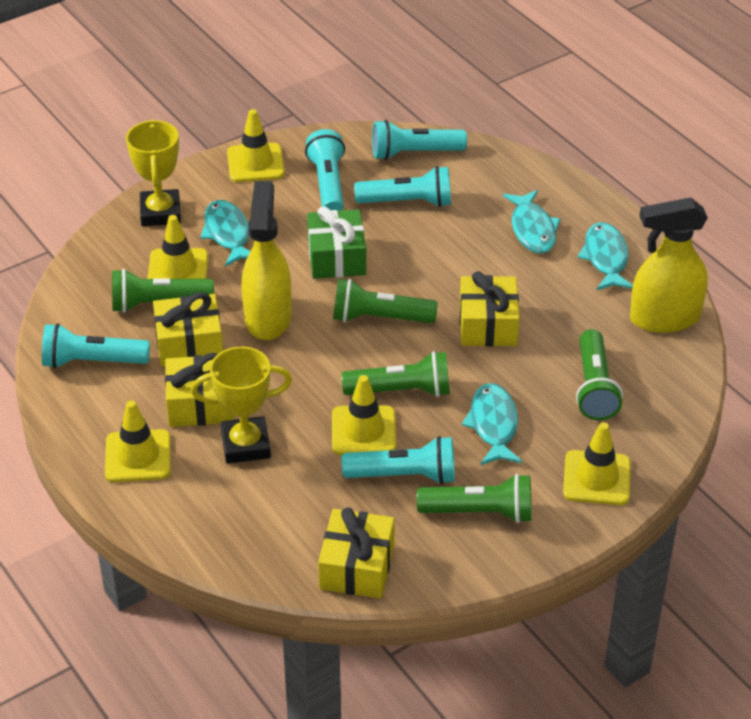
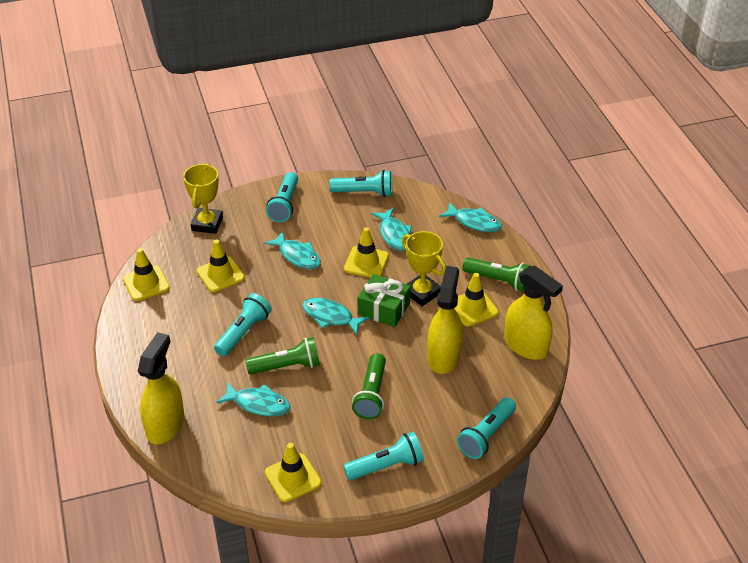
green flashlight: [112,269,214,313] [333,279,438,323] [341,351,450,397] [417,474,532,523] [576,329,623,420] = 5 -> [245,337,320,374] [352,353,386,419] [462,257,531,291] = 3
turquoise fish: [200,200,250,267] [462,383,522,465] [503,190,561,254] [577,222,633,291] = 4 -> [216,382,290,417] [265,231,321,269] [302,298,369,335] [371,208,412,251] [439,202,502,232] = 5
yellow gift: [153,292,223,366] [165,353,234,427] [318,507,395,598] [460,271,519,346] = 4 -> none = 0
yellow spray bottle: [242,181,292,340] [630,197,708,333] = 2 -> [138,332,184,445] [427,266,463,374] [504,266,563,360] = 3

